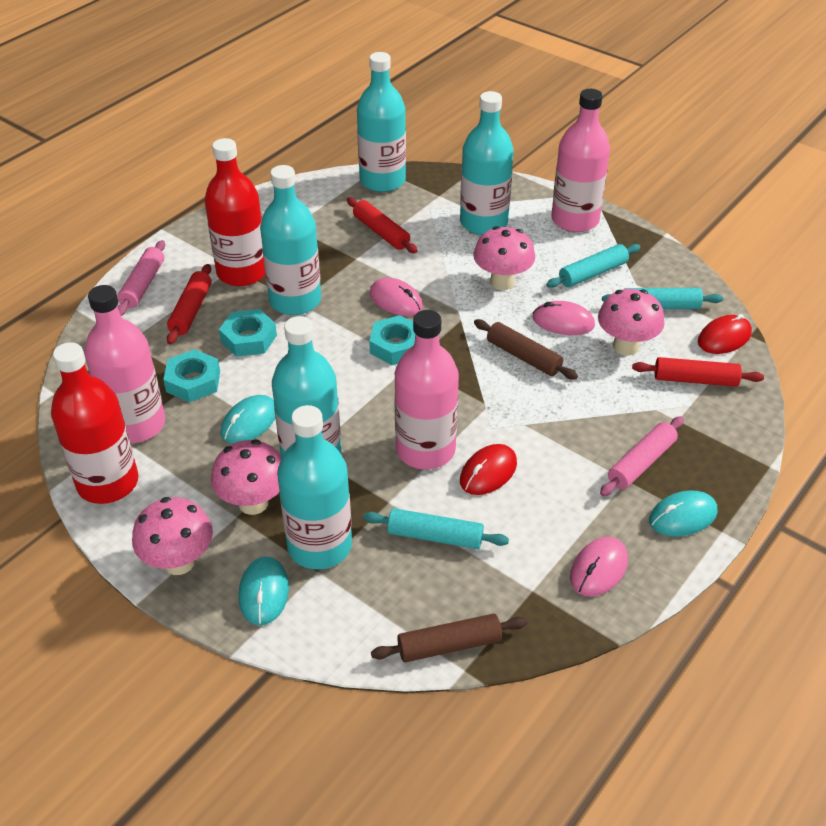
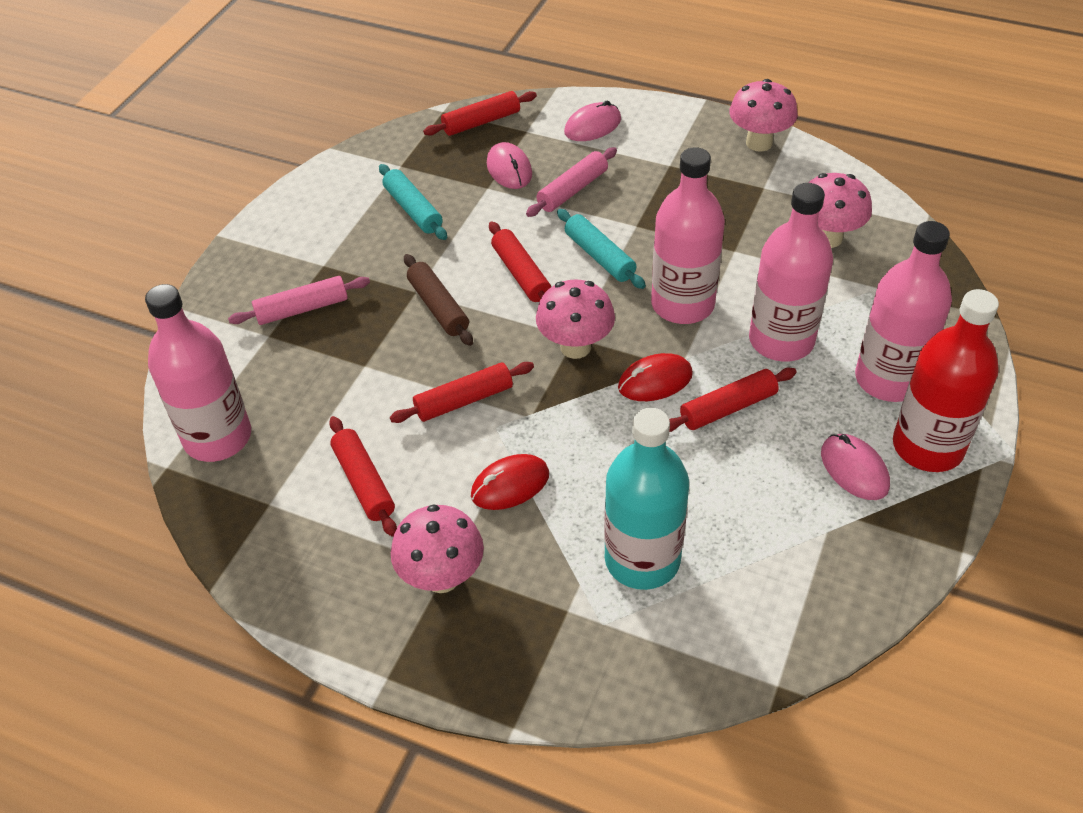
brown rolling pin: [371,614,527,662] [474,319,578,380] = 2 -> [404,254,473,346] = 1
pink bottle: [85,285,165,443] [394,310,459,469] [551,89,610,232] = 3 -> [145,284,251,462] [651,147,725,324] [749,183,833,362] [855,221,952,402] = 4
red bottle: [51,342,139,504] [205,138,265,286] = 2 -> [893,289,999,472] = 1
red rolling pin: [167,264,212,344] [347,197,418,253] [632,357,764,387] = 3 -> [329,416,397,537] [390,362,534,423] [423,91,537,136] [489,221,551,302] [669,368,797,432] = 5
turquoise bottle: [260,165,321,315] [272,316,342,457] [277,405,352,570] [357,52,406,192] [460,91,514,235] = 5 -> [604,408,689,590] = 1
turquoise mouse: [221,395,276,443] [239,556,289,625] [649,490,717,537] = 3 -> none = 0
turquoise nut: [163,349,220,402] [219,309,277,357] [369,315,415,365] = 3 -> none = 0
turquoise rolling pin: [363,508,509,549] [546,244,640,288] [602,288,723,309] = 3 -> [379,164,447,240] [557,209,646,289] = 2

